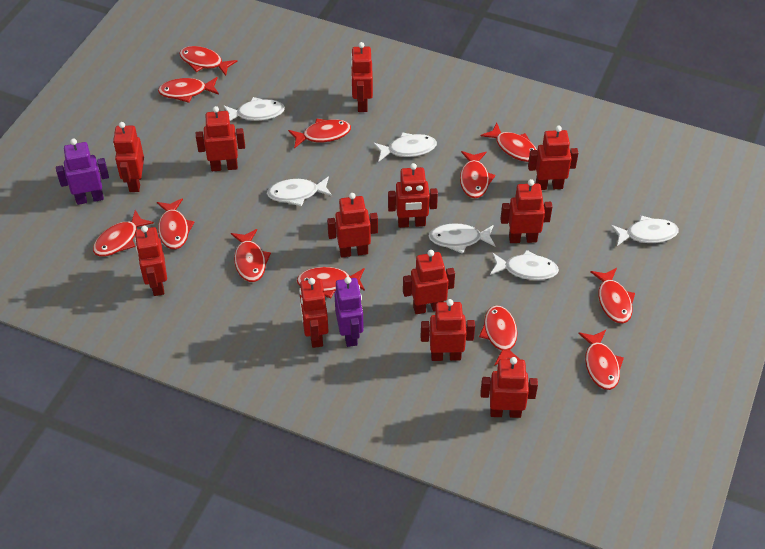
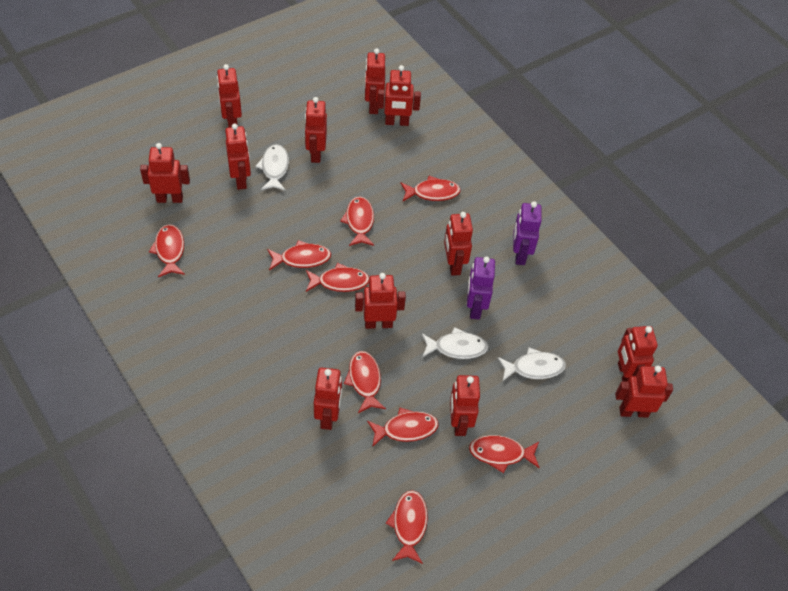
red fish: [93,210,154,257] [157,198,195,249] [158,77,219,103] [179,46,237,76] [231,229,271,282] [288,118,351,149] [297,267,365,298] [460,151,495,198] [479,305,521,366] [481,123,537,162] [578,330,624,390] [590,268,635,323] = 12 -> [149,224,185,277] [267,240,331,270] [306,263,369,292] [340,196,374,246] [344,351,386,413] [367,408,439,447] [386,490,428,564] [400,176,461,201] [469,435,540,473] = 9
white fish: [223,97,285,121] [267,176,333,207] [373,132,437,161] [429,223,495,254] [490,250,559,280] [611,216,679,246] = 6 -> [255,144,289,191] [422,327,488,359] [498,348,566,382] = 3

